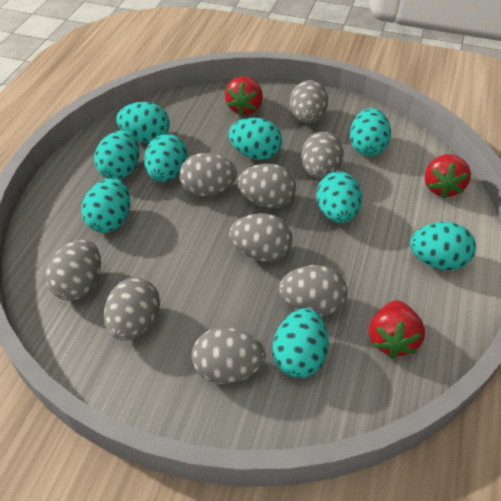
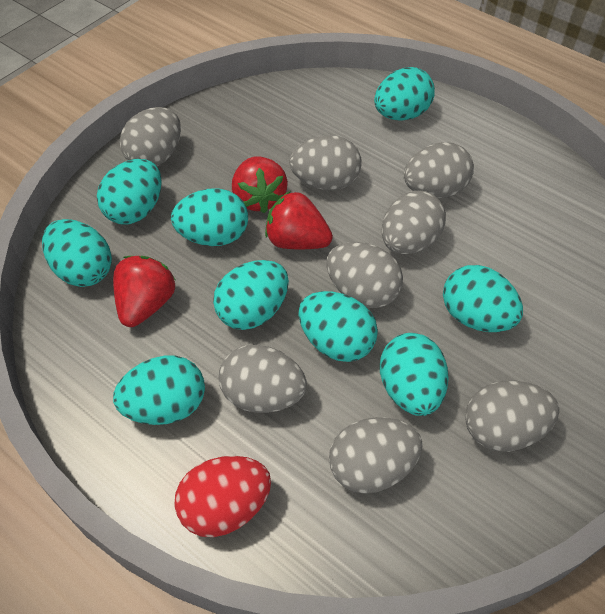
grey egg: [46,239,101,301] [104,277,160,341] [179,153,237,197] [192,328,266,384] [229,214,292,262] [237,164,296,208] [279,265,347,316] [290,80,328,123] [301,132,344,179] = 9 -> [120,107,181,166] [218,345,307,413] [289,135,362,190] [327,242,403,308] [329,417,423,494] [381,191,446,254] [404,142,474,198] [465,381,559,452] = 8
red egg: none = 0 -> [174,456,271,537] = 1

